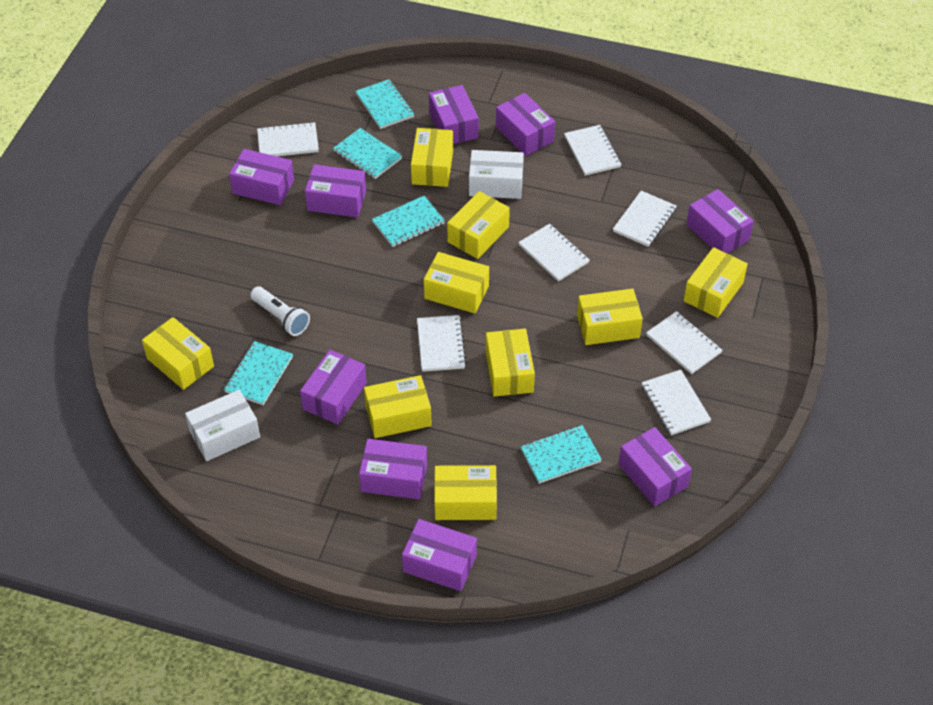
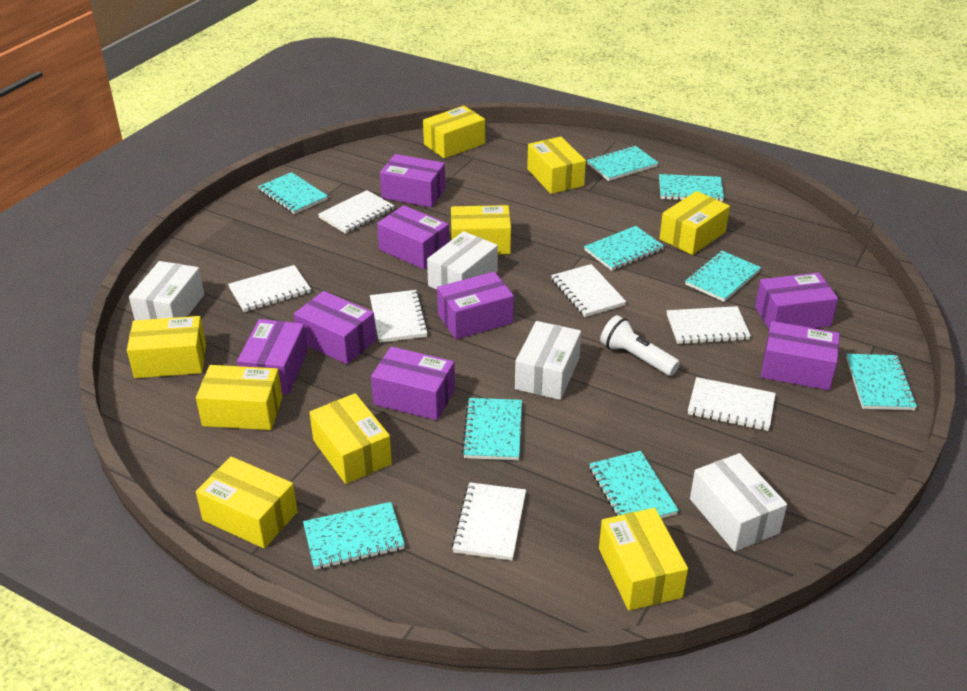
purple box: [229,149,294,205] [300,350,367,425] [305,164,366,217] [359,439,427,499] [402,519,477,591] [429,85,479,144] [496,93,555,156] [619,427,692,506] [686,189,754,253] = 9 -> [237,319,308,394] [294,291,376,364] [371,347,455,420] [377,205,449,269] [380,154,446,207] [437,272,514,339] [755,272,838,329] [761,321,840,390] = 8
turquoise notebook: [224,341,293,405] [333,128,402,179] [356,79,414,129] [372,196,445,247] [520,425,602,484] = 5 -> [258,172,328,214] [303,502,405,570] [462,398,522,460] [584,226,664,271] [586,146,658,181] [589,451,679,519] [659,174,724,202] [685,251,761,302] [846,354,917,410] = 9
white box: [185,390,260,461] [469,150,524,199] = 2 -> [129,261,204,320] [427,231,498,290] [515,321,581,400] [690,453,787,552] = 4

